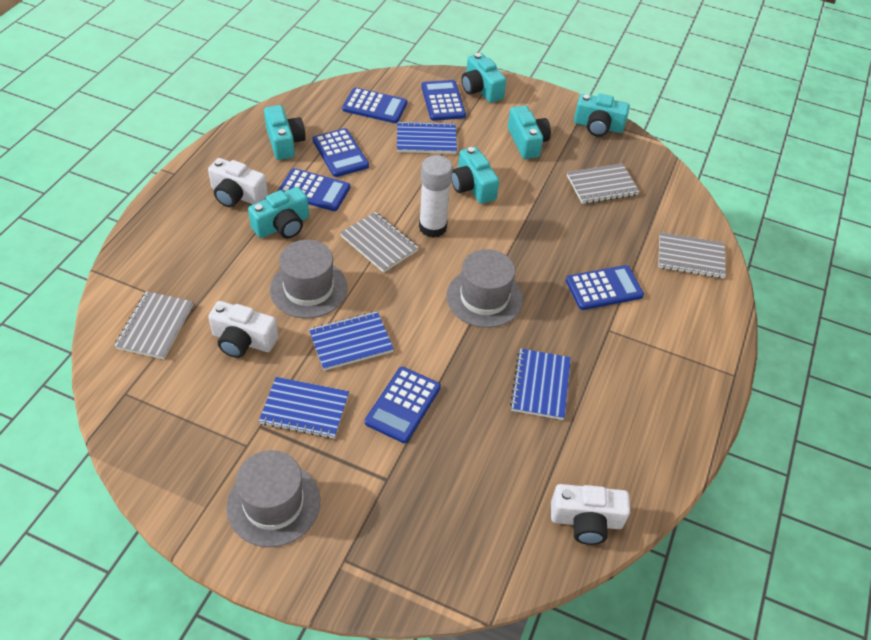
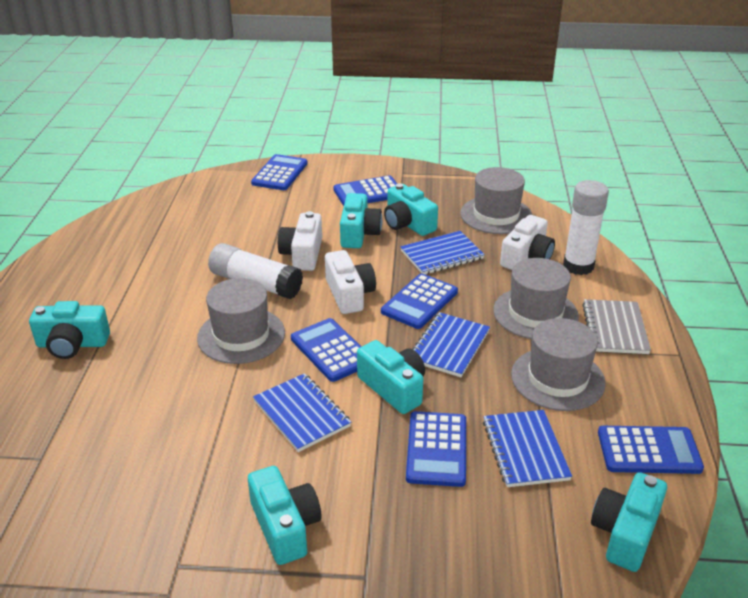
grey hat: [226,450,320,547] [270,240,347,318] [446,249,523,328] = 3 -> [197,278,285,364] [460,167,532,234] [493,258,579,339] [511,318,606,411] = 4
grey notebook: [114,291,193,359] [340,212,419,273] [567,163,640,204] [658,232,726,278] = 4 -> [582,299,651,354] = 1
white glue stick: [419,155,453,238] = 1 -> [208,243,303,299] [563,180,609,275] = 2

